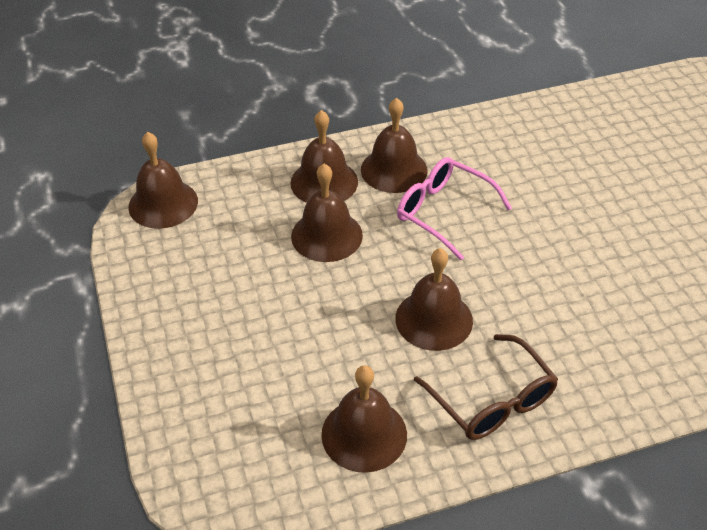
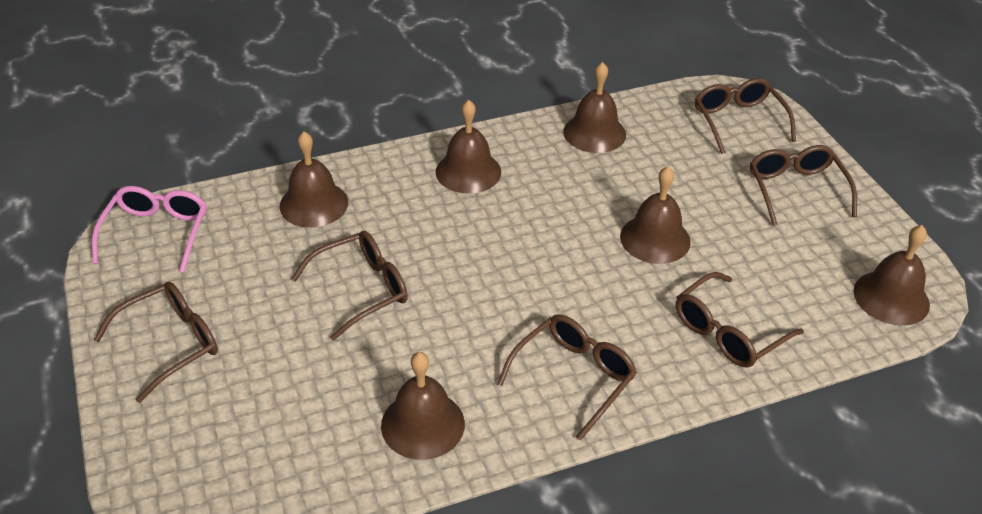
brown glasses: [414,334,558,440] = 1 -> [94,282,218,403] [291,231,408,341] [497,314,637,441] [676,272,804,367] [695,78,796,154] [750,145,857,226] = 6

